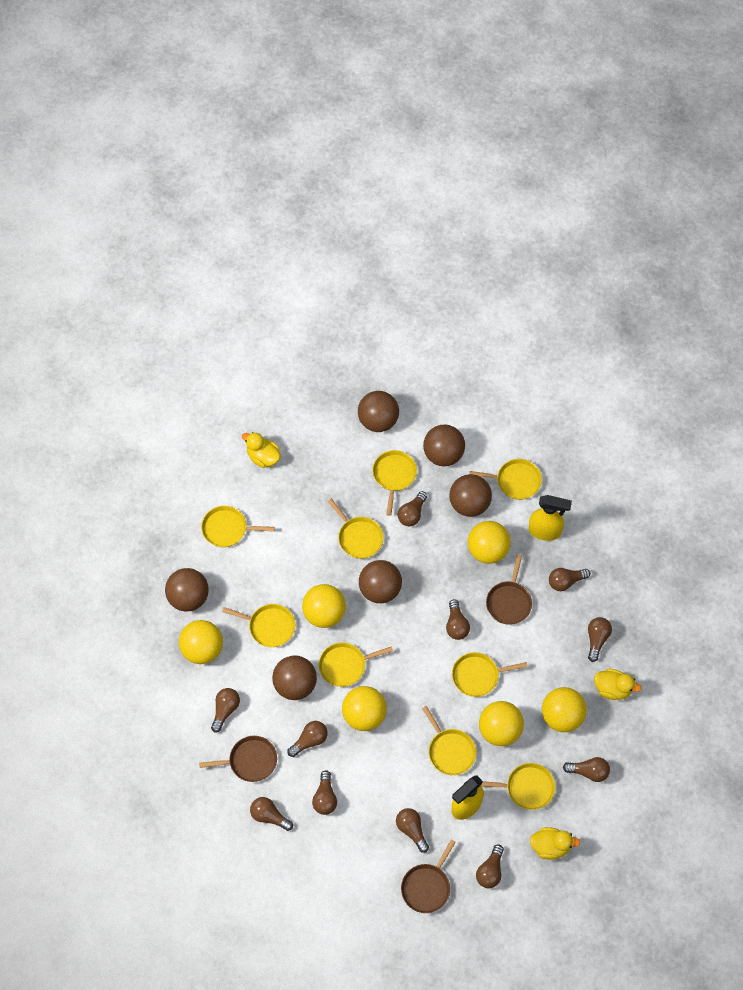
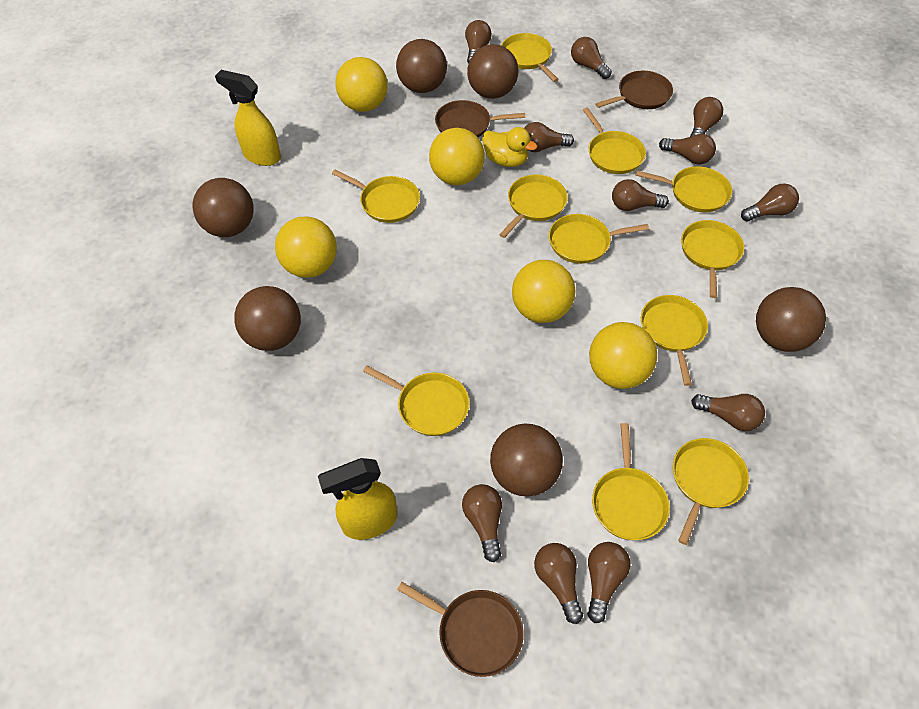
yellow ball: [179,620,223,664] [302,584,346,628] [342,686,387,731] [468,521,511,564] [479,701,524,746] [542,687,587,732] = 6 -> [275,216,337,278] [335,57,388,112] [429,128,485,185] [512,260,576,323] [589,322,657,389] = 5
yellow duck: [242,432,281,468] [530,827,580,860] [594,669,641,700] = 3 -> [482,127,537,167] = 1
yellow pan: [201,506,275,547] [222,604,295,647] [319,643,393,687] [328,499,384,559] [372,450,417,516] [422,706,476,775] [452,652,528,697] [469,459,542,500] [481,763,555,810] = 9 -> [332,169,420,223] [363,366,470,436] [499,174,568,238] [501,33,559,82] [549,214,649,264] [583,107,646,174] [592,423,670,540] [636,166,732,212] [641,295,708,386] [673,438,749,545] [681,220,744,298] = 11

